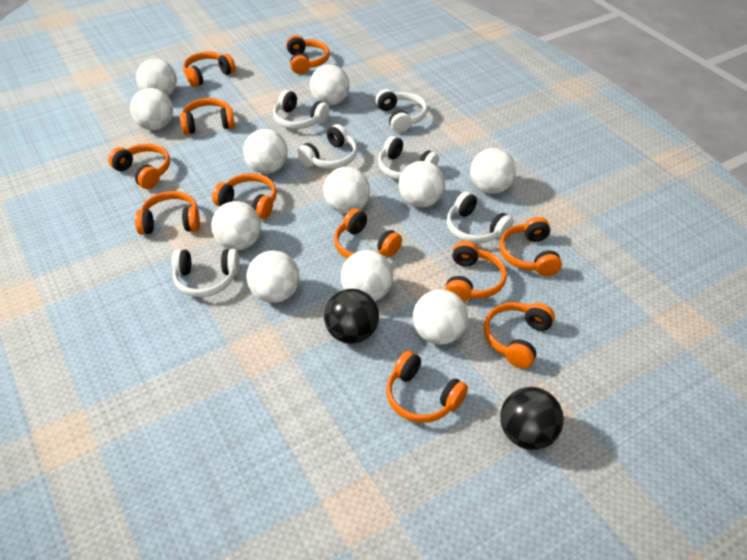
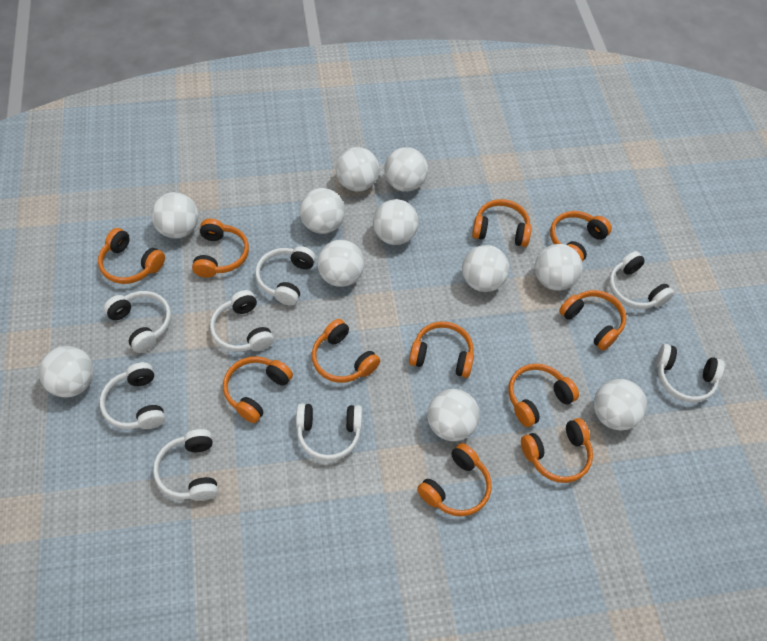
black ball: [324,288,379,344] [500,387,564,450] = 2 -> none = 0
white headphones: [172,249,239,297] [273,90,330,129] [297,124,357,169] [376,89,427,133] [378,136,439,180] [447,191,514,244] = 6 -> [99,362,165,429] [104,291,171,353] [153,429,218,501] [210,290,274,352] [255,246,316,305] [296,403,362,461] [609,251,674,309] [656,344,725,403] = 8

